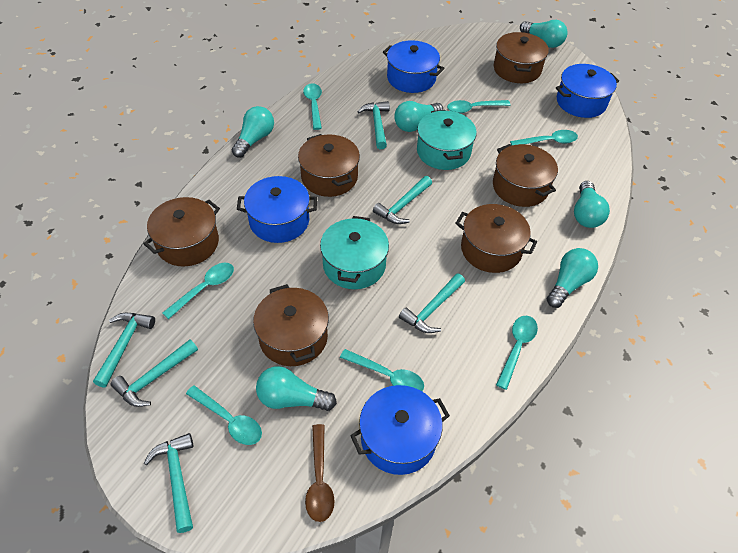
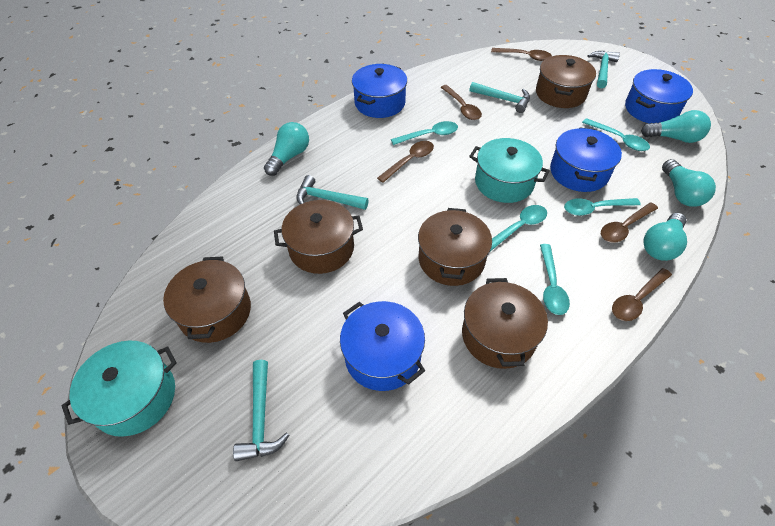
brown pot: [143,197,220,267] [253,284,329,366] [298,134,360,197] [455,204,537,273] [493,144,558,207] [494,32,549,83] = 6 -> [163,256,251,343] [274,200,363,274] [418,208,492,286] [462,278,548,369] [536,55,596,108] = 5
brown spoon: [305,424,335,522] = 1 -> [377,141,434,183] [441,85,482,120] [491,48,552,61] [601,203,658,242] [612,268,672,321] = 5
turquoise hammer: [93,313,155,388] [110,339,198,407] [144,433,193,533] [357,101,390,149] [373,176,432,224] [399,273,465,333] = 6 -> [233,360,290,461] [296,175,369,210] [469,82,530,113] [588,51,620,88] = 4
turquoise light bulb: [232,106,274,158] [256,366,337,411] [394,101,443,132] [520,20,568,48] [547,248,598,308] [574,181,610,228] = 6 -> [264,122,309,176] [641,110,711,143] [643,213,687,261] [662,159,716,207] = 4
turquoise spoon: [163,263,234,319] [186,385,262,445] [303,83,322,130] [340,349,424,391] [447,100,511,113] [496,316,538,390] [510,130,578,145] = 7 -> [391,121,458,145] [490,205,547,251] [540,244,570,315] [564,198,641,216] [582,118,650,151] = 5

